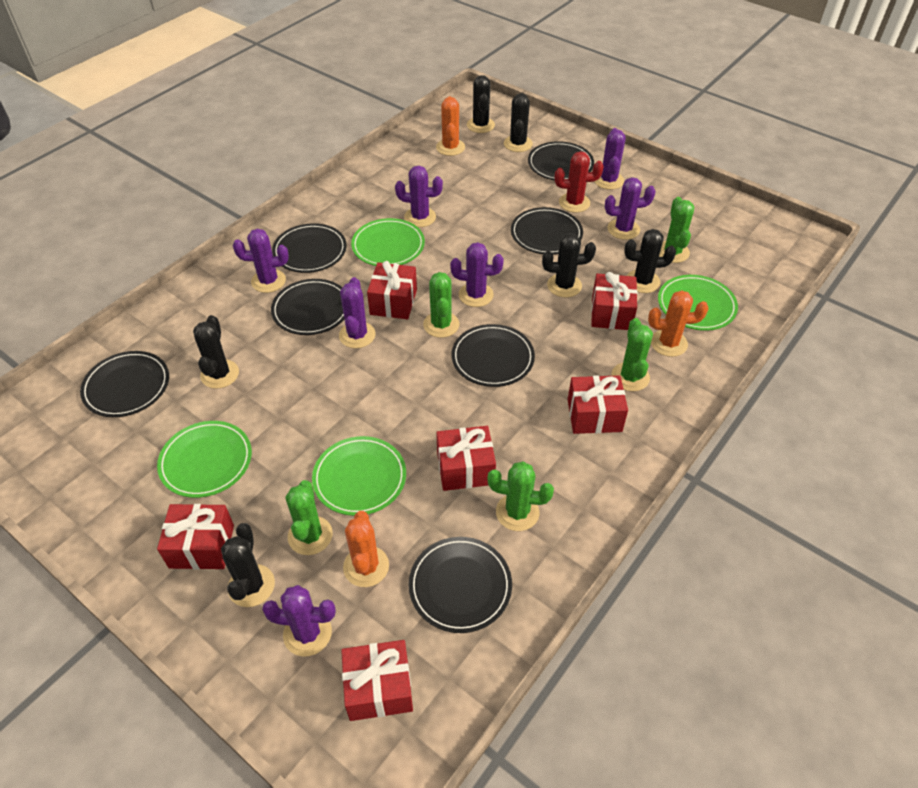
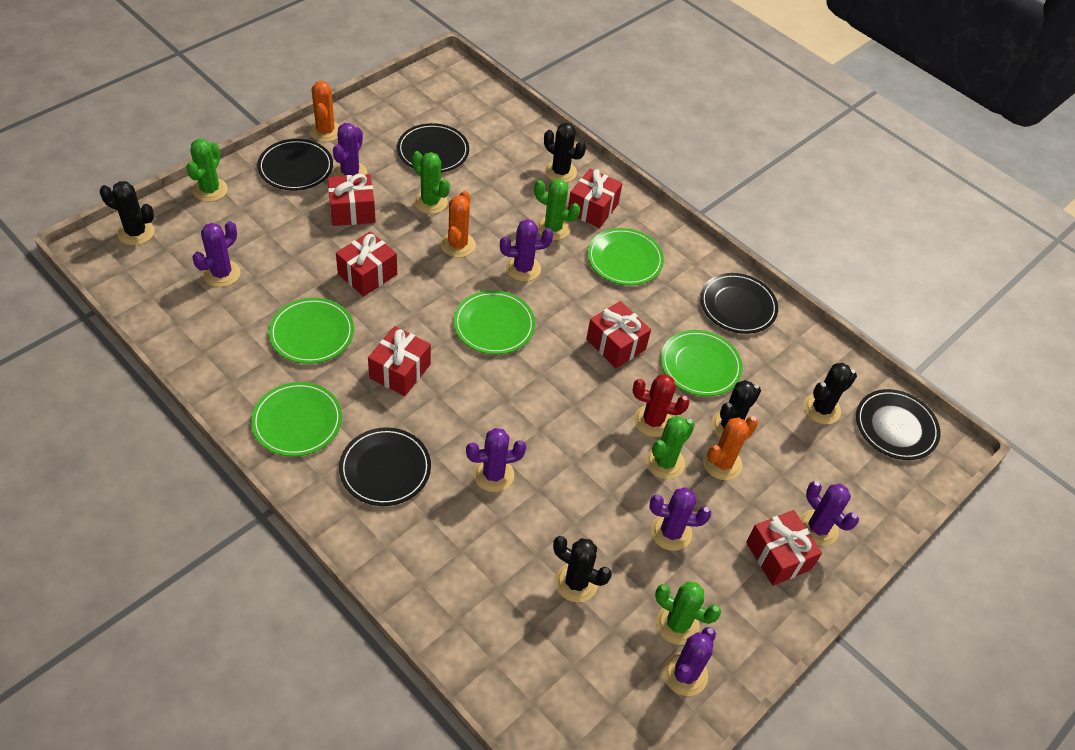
black cactus: [193,315,239,389] [221,523,275,607] [467,75,495,133] [504,93,533,152] [542,233,596,297] [624,229,676,293] = 6 -> [99,181,155,245] [544,123,586,183] [553,536,612,602] [711,380,761,438] [804,363,857,424] = 5
black plate: [80,351,169,417] [271,279,344,335] [272,223,347,273] [409,537,512,633] [451,324,535,387] [511,207,583,255] [528,141,594,181] = 7 -> [257,139,333,191] [339,428,431,506] [397,123,469,173] [700,273,778,334] [856,389,940,460] = 5
green plate: [157,421,252,498] [312,436,406,516] [351,218,425,266] [658,275,738,331] = 4 -> [251,382,342,456] [269,298,354,364] [453,290,535,354] [588,228,664,285] [661,330,743,396] = 5

